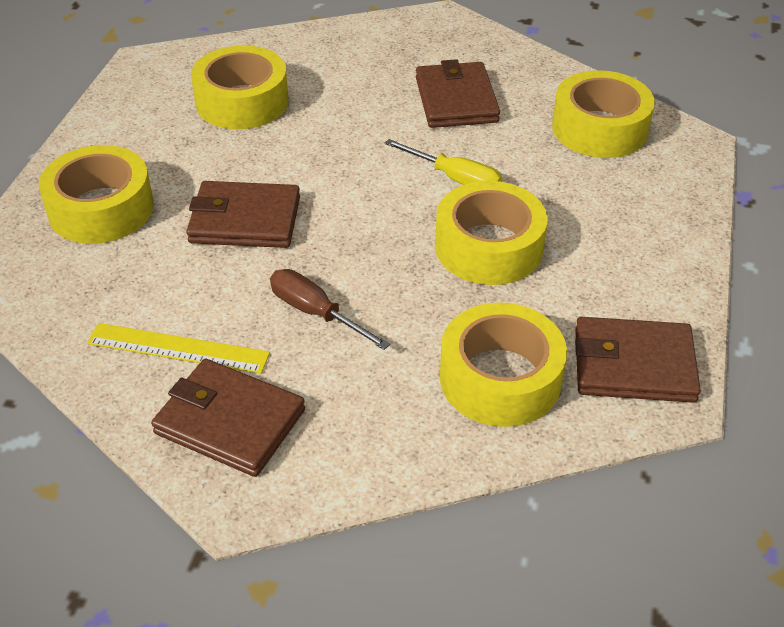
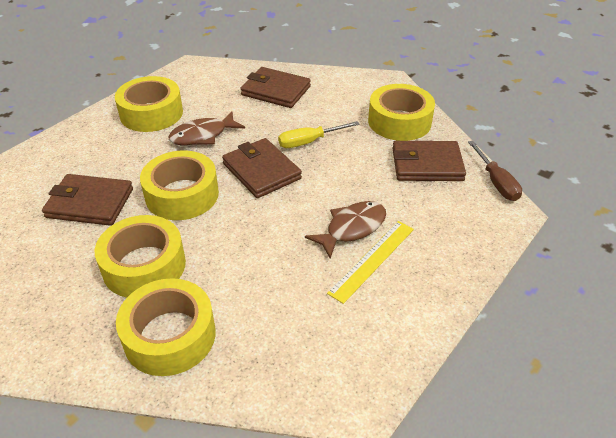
brown fish: none = 0 -> [168,112,245,145] [305,201,386,259] = 2

